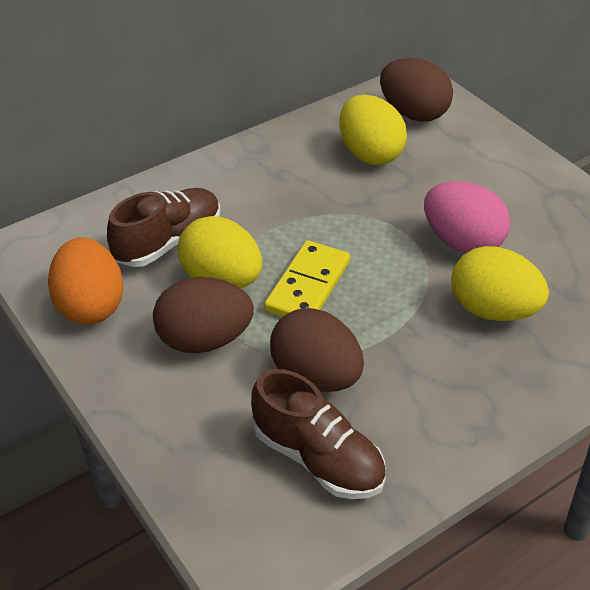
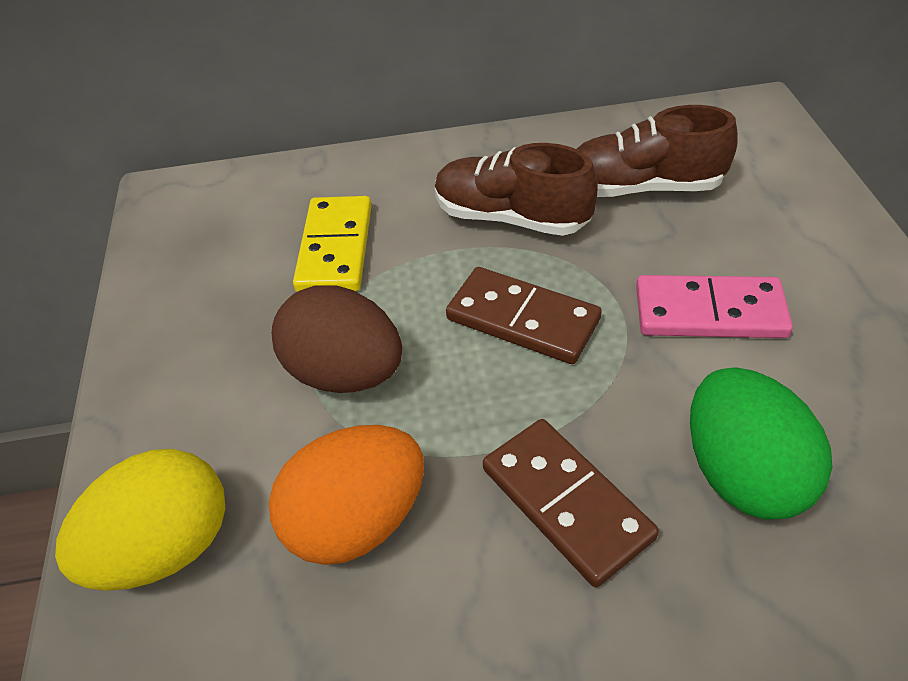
brown domino: none = 0 -> [446,267,602,364] [483,419,659,587] = 2
brown egg: [153,277,254,353] [270,308,364,392] [380,58,453,122] = 3 -> [272,285,402,393] = 1
green egg: none = 0 -> [690,367,832,520] = 1
pink domino: none = 0 -> [636,275,793,338] = 1
pink egg: [424,181,510,253] = 1 -> none = 0
yellow egg: [178,216,263,288] [339,95,407,165] [451,246,549,321] = 3 -> [55,449,225,591] = 1

